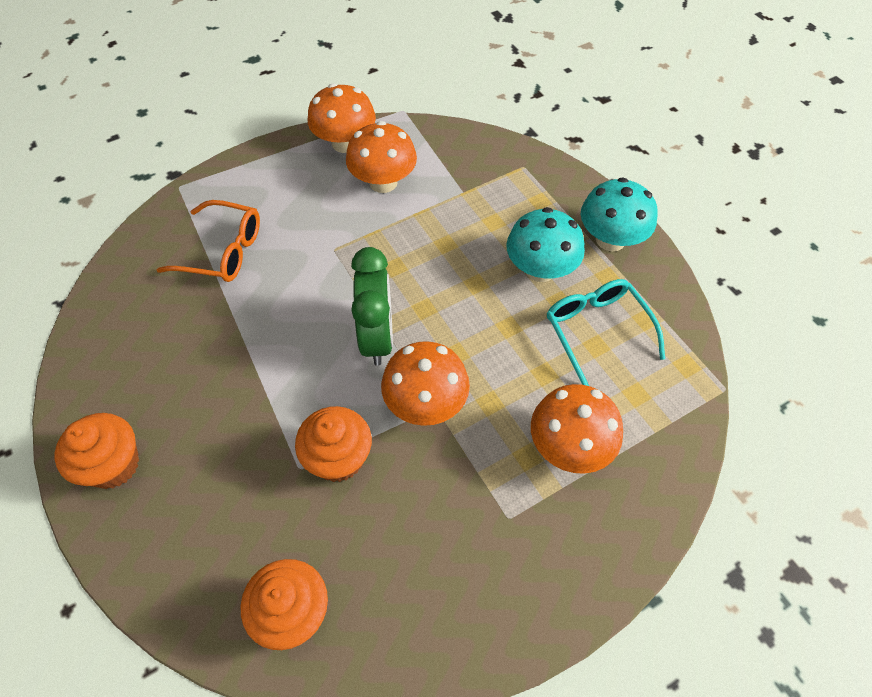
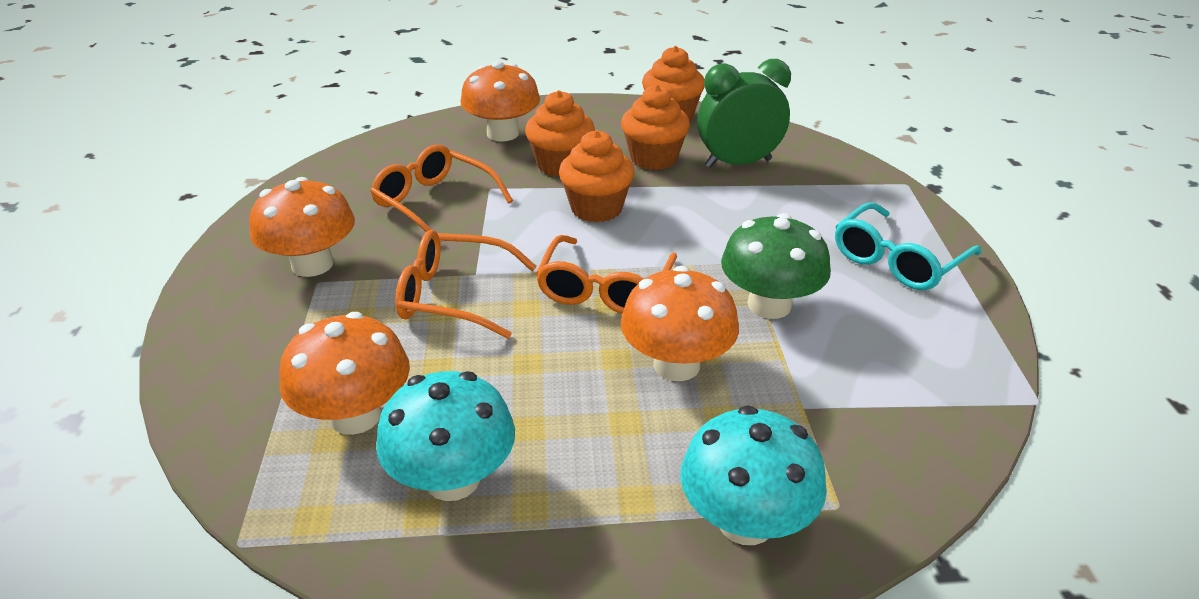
green mushroom: none = 0 -> [721,213,831,319] = 1
orange cupcake: [55,413,139,489] [241,559,328,650] [295,406,372,482] = 3 -> [525,90,595,177] [559,130,634,222] [621,84,690,170] [642,46,705,121] = 4
orange glasses: [157,200,260,282] = 1 -> [370,144,513,242] [395,230,537,339] [535,235,677,314] = 3

